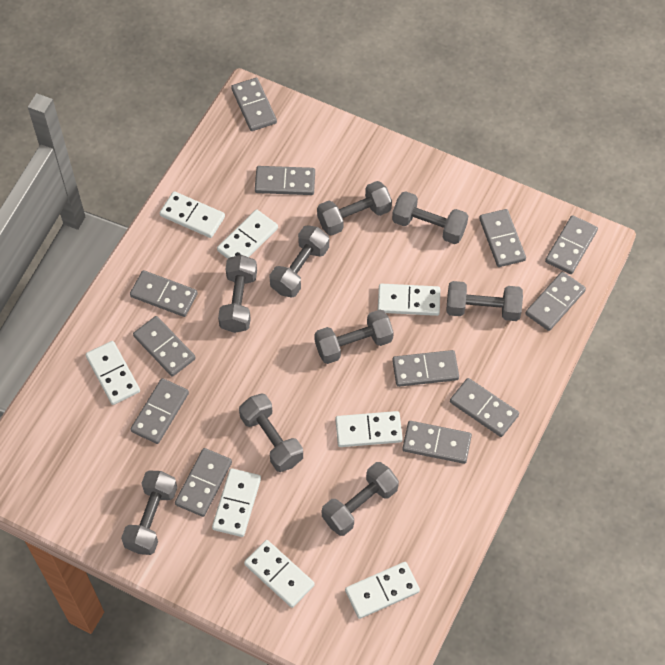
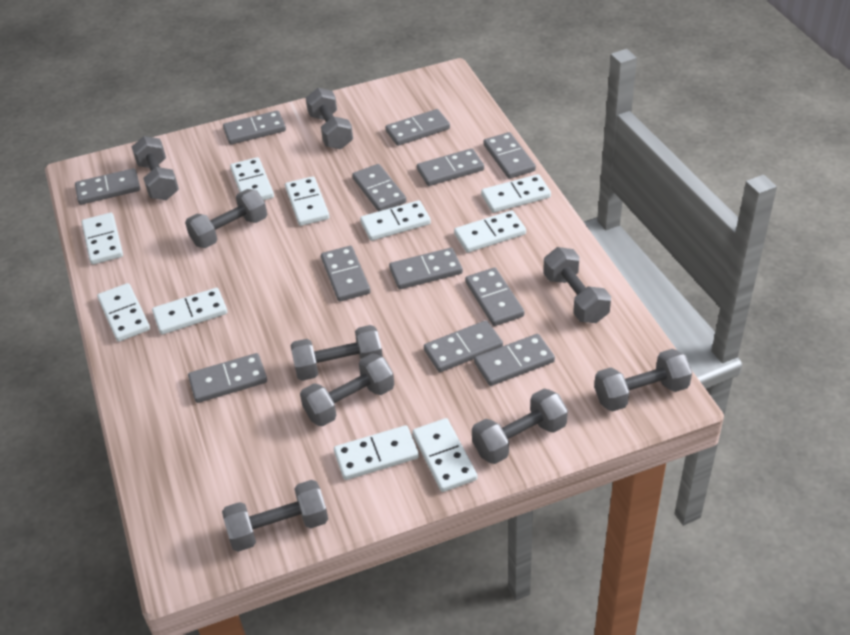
white domino: [86,341,140,405] [160,191,225,238] [212,468,261,537] [217,209,278,259] [244,540,315,608] [335,411,403,447] [345,562,420,619] [378,284,440,316] = 8 -> [82,213,123,265] [97,283,150,342] [152,288,227,335] [230,157,274,200] [285,176,330,226] [334,425,419,480] [360,200,431,241] [412,418,477,492] [454,210,526,253] [481,174,551,213] = 10

